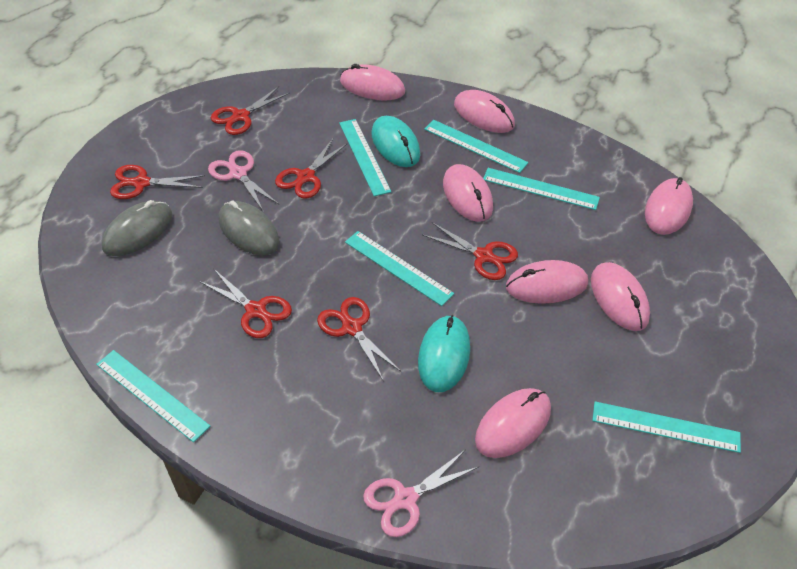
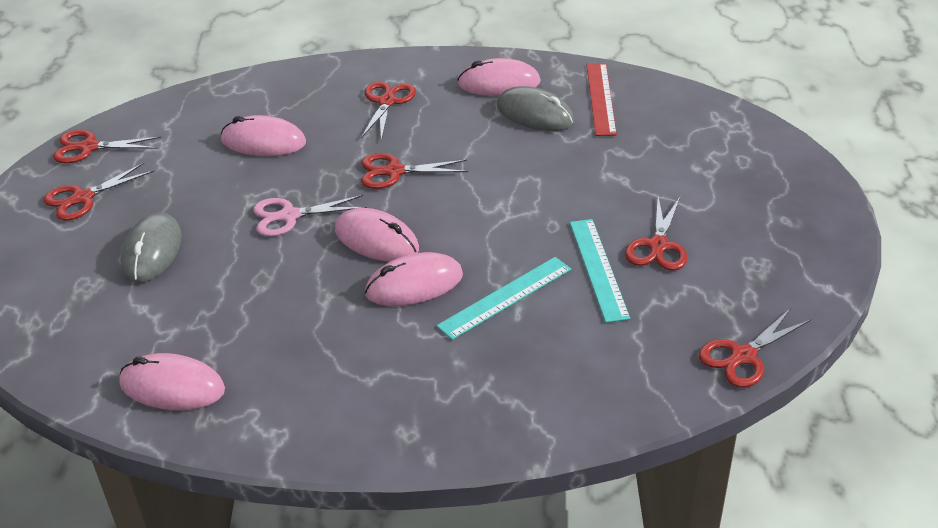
pink mouse: [340,64,405,100] [443,164,493,222] [454,90,515,133] [475,388,551,458] [506,260,588,304] [591,262,650,331] [645,177,693,235] = 7 -> [120,353,225,410] [221,115,306,156] [335,208,419,262] [365,252,463,306] [457,58,541,96] = 5
pink scissors: [208,150,279,211] [363,449,480,537] = 2 -> [253,195,367,237] = 1
red ruler: none = 0 -> [586,63,617,136] = 1
turquoise mouse: [371,116,420,167] [418,315,470,392] = 2 -> none = 0
turquoise ruler: [96,350,210,442] [339,119,391,196] [345,231,454,306] [424,120,528,173] [483,168,600,210] [592,401,741,453] = 6 -> [436,257,571,340] [570,219,630,323] = 2

